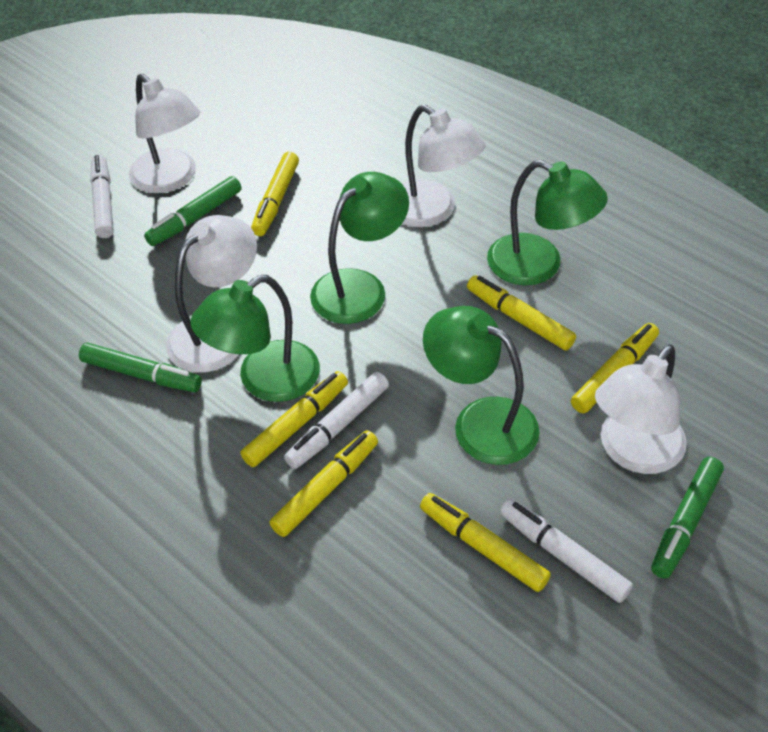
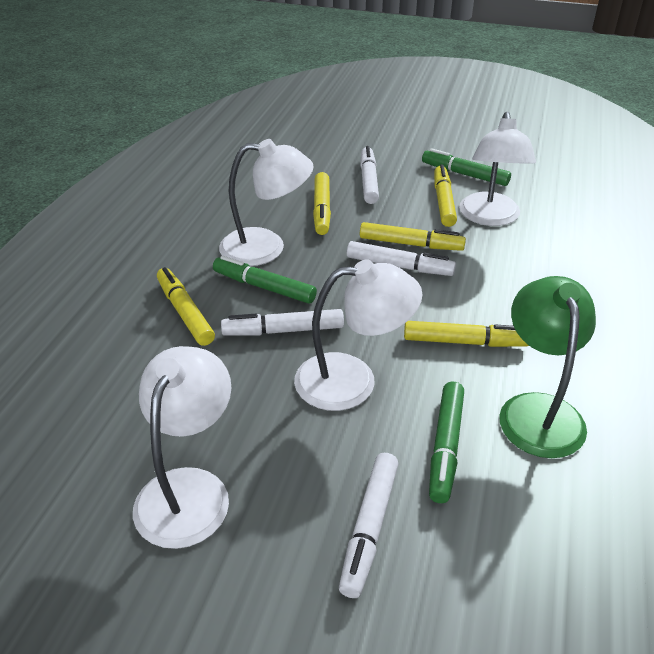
green lamp: [190,275,320,402] [310,172,409,324] [423,306,539,465] [487,160,608,285] = 4 -> [499,276,596,458] = 1
white marker: [90,155,114,238] [284,372,389,469] [500,499,633,603] = 3 -> [221,309,344,336] [339,453,398,598] [347,241,456,276] [360,146,379,204] = 4
yellow marker: [240,371,348,467] [251,152,299,236] [269,430,378,537] [420,493,551,592] [467,275,576,351] [571,323,659,413] = 6 -> [157,267,215,346] [313,172,331,235] [360,222,466,251] [404,321,529,347] [434,165,457,227] = 5

